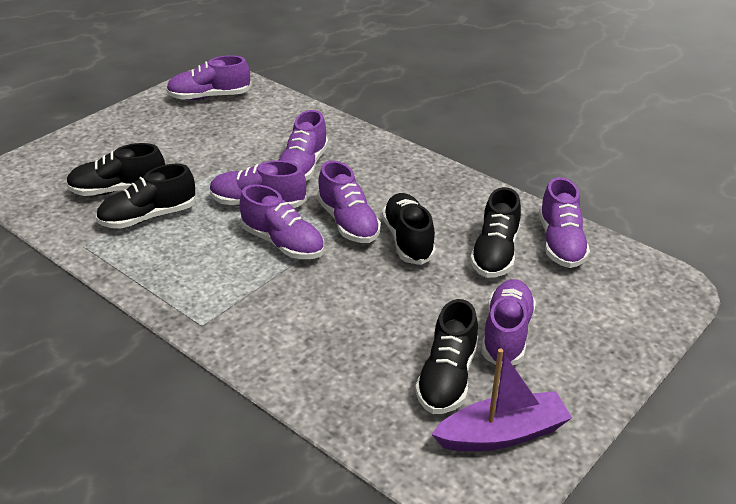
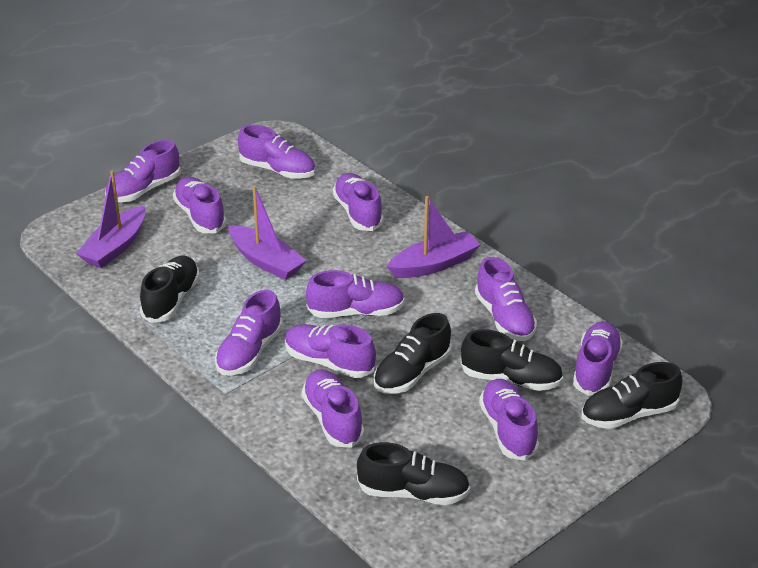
purple boat: [431,348,572,451] = 1 -> [76,171,146,268] [228,186,307,280] [386,196,481,278] = 3
purple shoe: [166,55,251,100] [210,160,307,208] [240,184,324,259] [279,110,328,181] [317,161,381,243] [482,279,536,367] [539,177,590,268] = 7 -> [105,140,181,202] [173,177,227,233] [215,290,283,376] [238,125,316,179] [285,324,376,378] [302,370,364,448] [306,270,405,318] [333,173,384,231] [475,257,537,341] [479,379,539,461] [573,321,623,396] = 11

